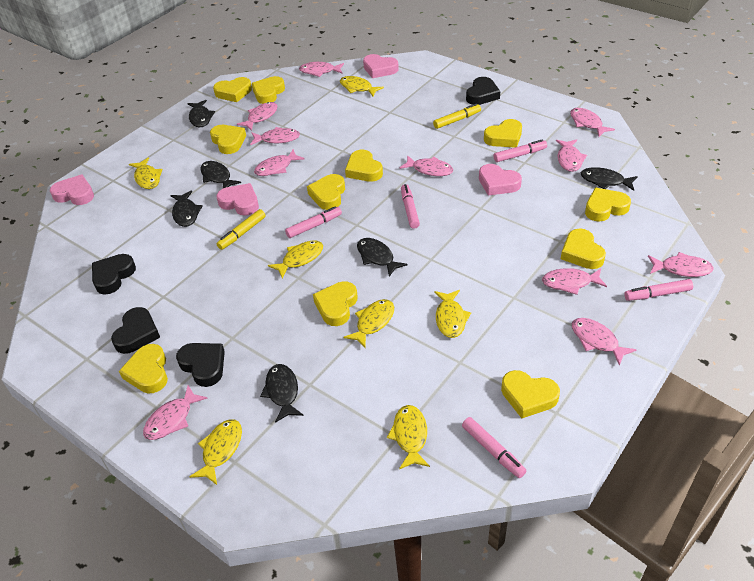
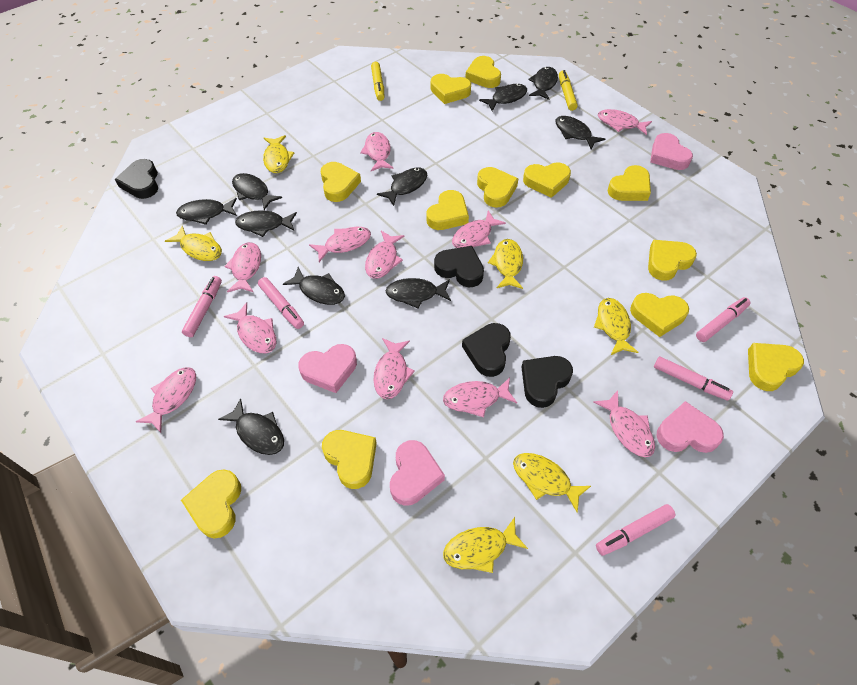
black fish: [170,190,203,227] [187,100,215,127] [201,161,241,188] [260,364,304,423] [357,238,408,277] [581,167,638,191] = 6 -> [176,198,237,225] [218,398,284,455] [232,173,282,210] [235,210,297,237] [283,267,345,305] [377,168,427,206] [386,278,451,309] [479,84,527,111] [528,67,558,100] [556,116,605,149] = 10
yellow fish: [129,158,163,189] [189,419,242,485] [268,240,323,278] [340,76,384,96] [343,299,394,349] [387,405,430,469] [434,290,471,338] = 7 -> [165,226,222,261] [263,135,295,173] [443,517,528,573] [488,239,523,289] [513,453,591,513] [594,298,639,355] = 6
yellow heart: [119,344,168,393] [210,125,246,154] [213,77,252,102] [252,76,285,104] [307,174,345,210] [313,281,358,326] [345,150,383,182] [484,119,522,147] [501,370,560,418] [561,229,606,269] [585,188,631,221] = 11 -> [181,469,241,539] [321,162,361,202] [322,430,377,489] [426,190,469,230] [431,74,471,104] [465,56,501,88] [477,167,519,208] [523,162,571,198] [608,165,651,201] [630,293,689,337] [648,240,697,281] [748,343,804,391] = 12

